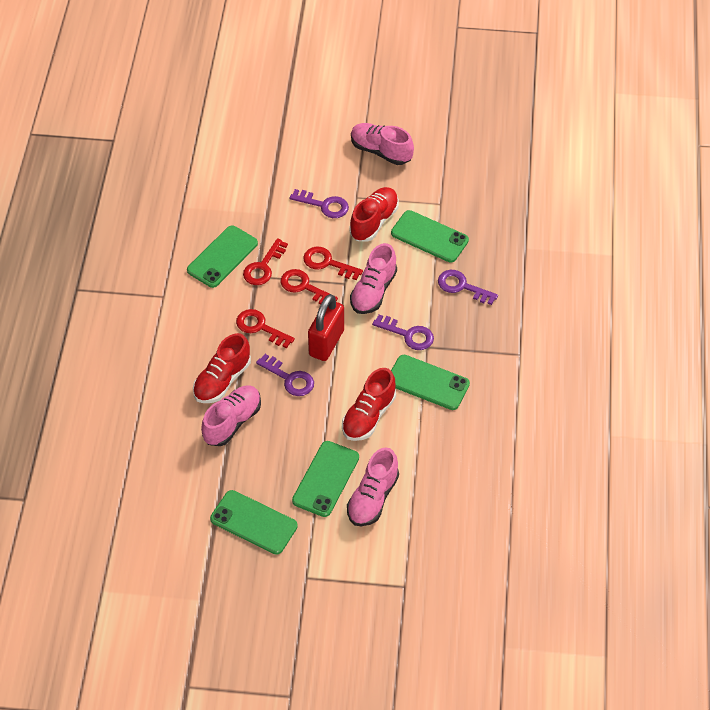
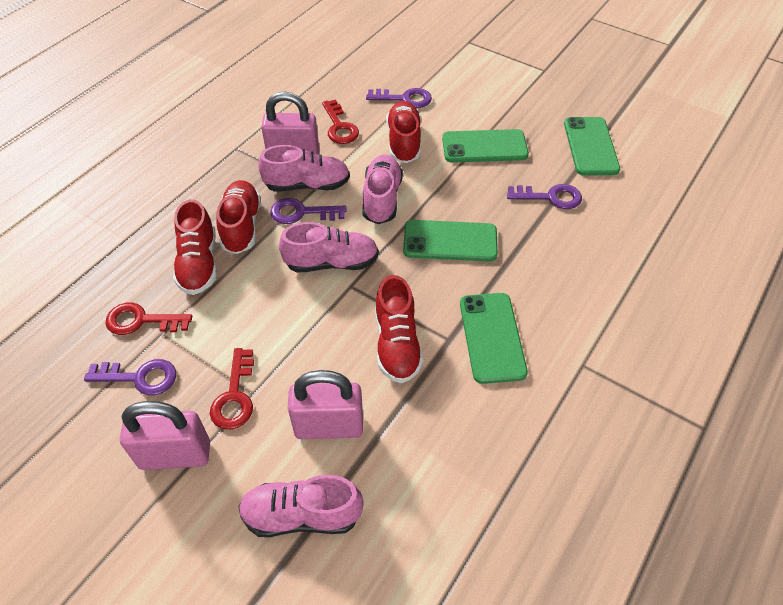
green phone: [187,225,258,288] [210,490,298,555] [292,441,359,517] [391,210,469,262] [391,355,470,410] = 5 -> [403,220,498,262] [442,129,529,163] [460,293,528,384] [564,117,620,176] = 4
pink padlock: none = 0 -> [120,401,210,470] [261,92,319,155] [288,370,363,439] = 3
red key: [236,309,295,348] [243,238,288,285] [281,269,338,304] [303,247,363,280] = 4 -> [106,303,192,335] [210,348,254,430] [322,99,359,144] = 3
red padlock: [308,294,344,361] = 1 -> none = 0
red shoe: [193,333,251,403] [342,368,396,441] [349,187,399,242] = 3 -> [173,199,217,295] [216,180,261,254] [375,275,423,383] [386,101,421,163] = 4

